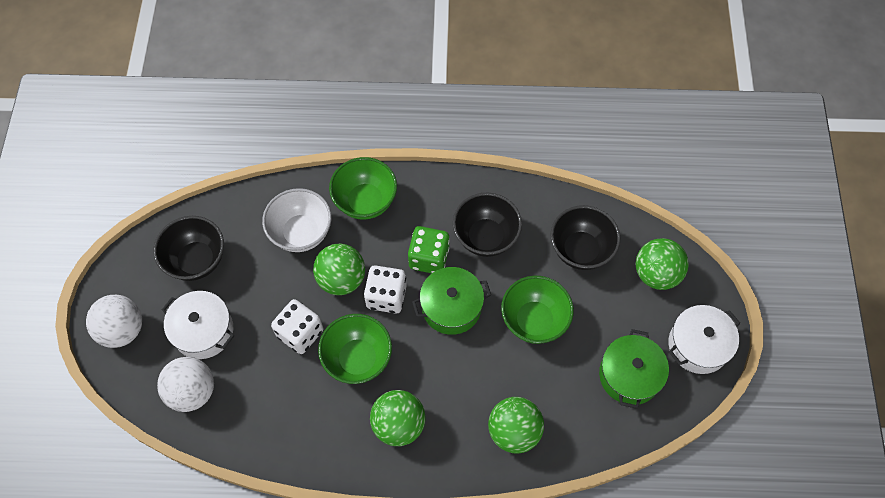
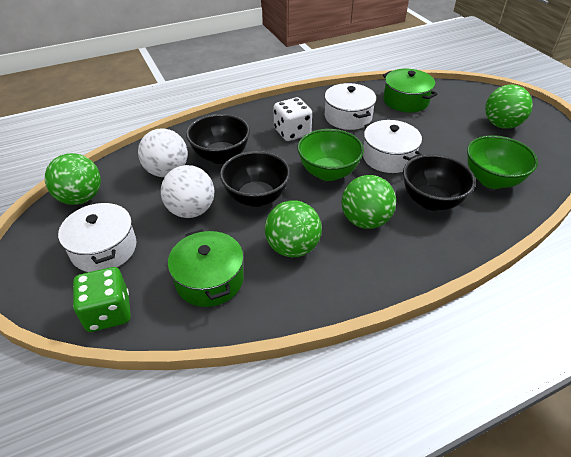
green bowl: [318,314,392,384] [329,157,397,220] [501,276,574,344] = 3 -> [297,129,364,181] [467,135,538,189] = 2
white bowl: [262,188,332,252] = 1 -> none = 0
white dice: [271,299,323,354] [364,265,407,314] = 2 -> [274,97,312,141] = 1
white pot: [162,291,234,359] [669,305,740,374] = 2 -> [58,202,136,272] [325,83,376,130] [363,120,422,173] = 3

